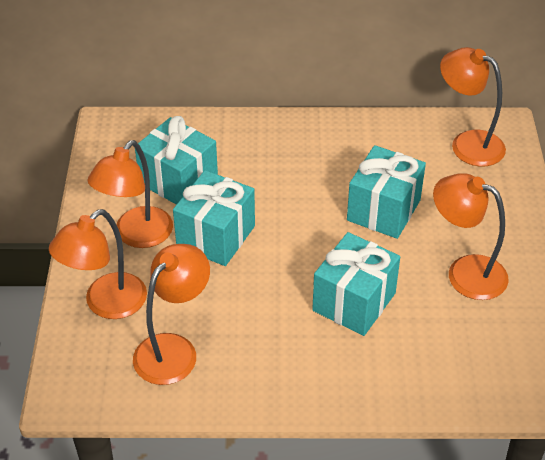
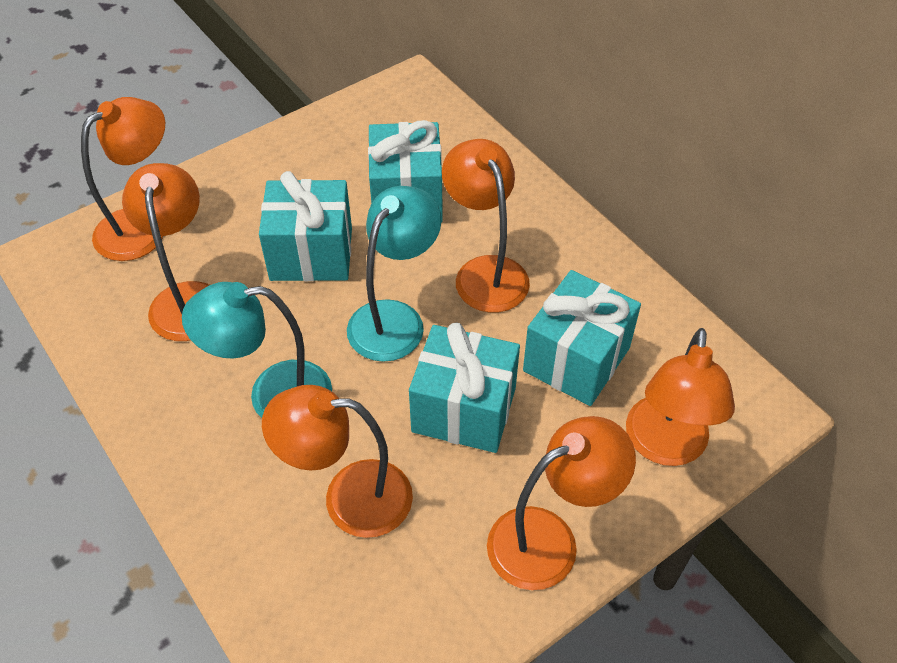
orange lamp: [49,209,147,319] [88,140,173,248] [133,244,210,385] [433,173,508,300] [440,47,506,166] = 5 -> [81,97,165,261] [122,163,209,341] [262,385,413,538] [442,139,530,313] [487,416,636,590] [626,328,735,466] = 6
turquoise lamp: none = 0 -> [182,282,332,418] [347,186,442,362] = 2

